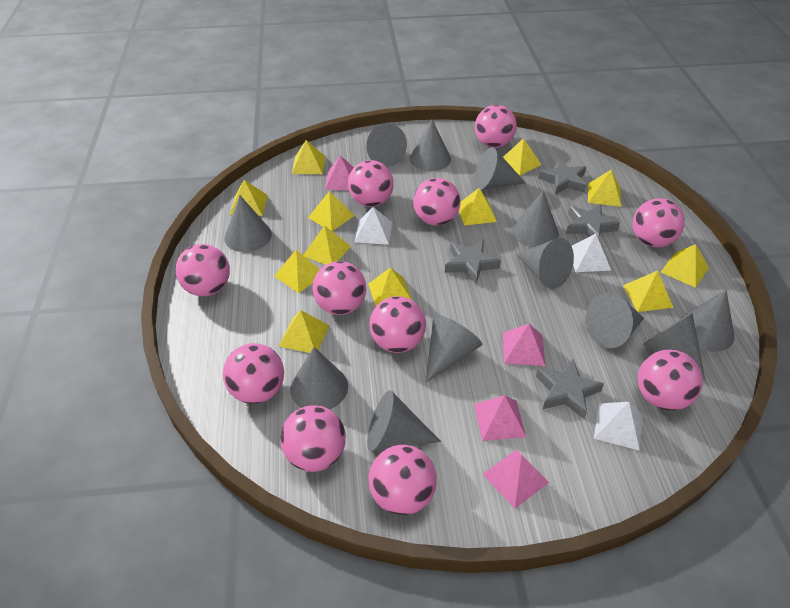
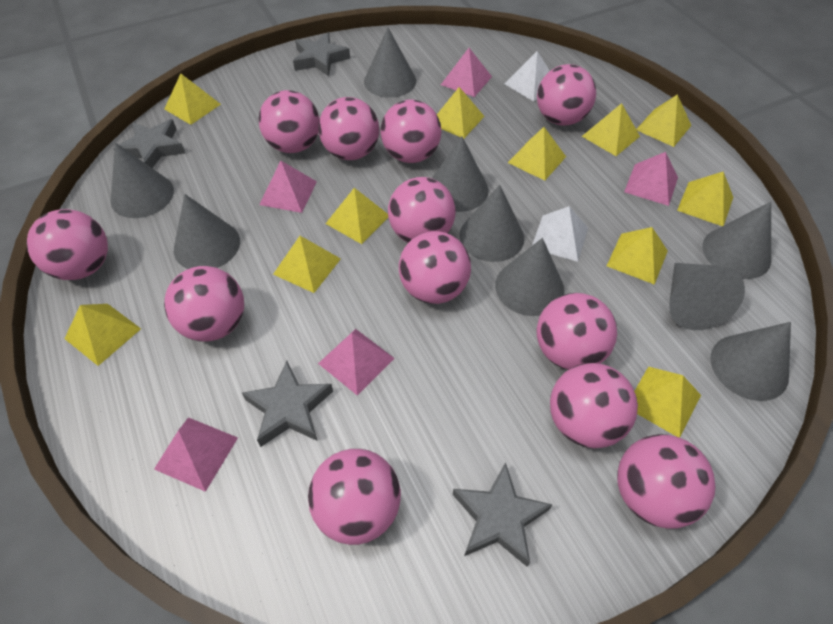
grey cone: [224,196,272,252] [290,347,348,410] [366,123,407,167] [367,390,441,451] [410,119,451,171] [426,315,482,382] [474,147,526,190] [512,191,559,247] [516,238,574,289] [586,293,644,348] [643,313,705,380] [679,290,734,352] = 12 -> [111,142,174,218] [174,194,240,269] [364,28,416,98] [432,137,489,212] [459,185,524,262] [495,238,564,316] [669,263,745,330] [702,202,771,279] [710,322,791,401] = 9
pink ball: [176,244,230,296] [223,343,284,404] [280,405,346,472] [312,261,366,315] [348,160,394,207] [368,445,437,515] [370,296,426,353] [413,178,461,226] [475,105,517,148] [632,198,685,247] [638,350,703,411] = 11 -> [27,209,108,280] [164,266,244,341] [258,90,319,153] [308,449,401,545] [318,97,379,160] [381,99,441,163] [388,177,456,243] [399,231,471,304] [537,64,596,126] [537,293,617,370] [550,363,638,448] [617,434,716,529] = 12
pink pyramid: [325,156,354,190] [474,395,526,441] [483,450,549,508] [503,324,545,366] = 4 -> [154,417,238,492] [259,161,317,213] [318,329,395,395] [441,48,492,97] [624,152,678,206] = 5
white pyramid: [355,207,392,245] [572,234,611,272] [594,402,643,451] = 3 -> [505,51,550,101] [532,206,588,262] = 2
yellow pyramid: [230,180,268,216] [274,250,320,293] [279,310,329,353] [292,140,325,174] [304,225,351,265] [308,191,355,231] [368,268,412,306] [459,188,497,225] [503,138,541,176] [588,170,621,207] [623,271,674,312] [661,244,709,288] = 12 -> [64,304,141,366] [164,74,221,125] [273,236,341,293] [325,188,388,244] [437,87,485,139] [508,127,566,181] [582,103,640,156] [607,227,668,285] [634,367,701,438] [636,94,692,147] [677,171,733,226] = 11

